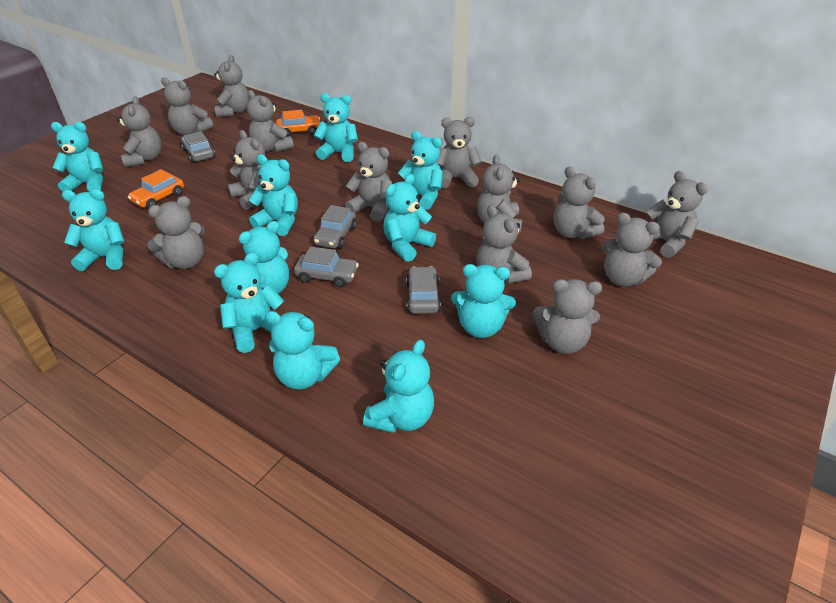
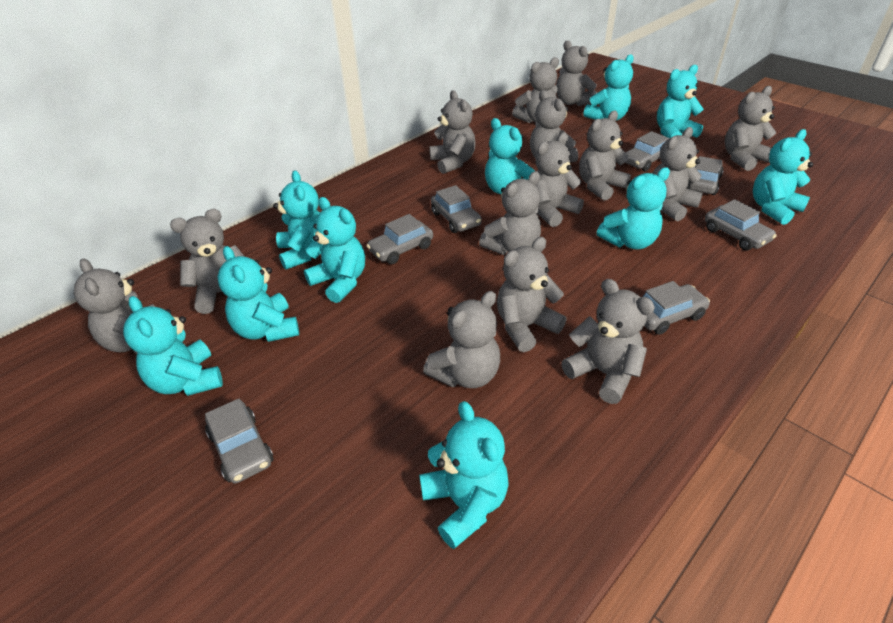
grey car: [181,131,215,163] [294,247,359,288] [313,205,357,249] [406,266,441,314] = 4 -> [205,399,273,484] [367,214,433,264] [431,185,482,233] [625,131,669,171] [643,281,710,335] [687,156,724,195] [705,199,777,250] = 7
orange car: [128,169,184,209] [276,110,320,137] = 2 -> none = 0
turquoise teddy bear: [51,122,103,192] [62,189,124,271] [214,252,284,353] [239,221,289,294] [249,154,298,236] [265,311,340,390] [314,93,358,162] [363,340,434,433] [383,174,436,262] [398,131,443,210] [451,264,516,338] = 11 -> [123,296,223,396] [217,246,299,342] [273,170,320,270] [304,197,365,303] [419,401,509,549] [485,118,535,194] [583,54,634,121] [596,167,670,250] [657,65,704,138] [753,129,813,225] = 10

